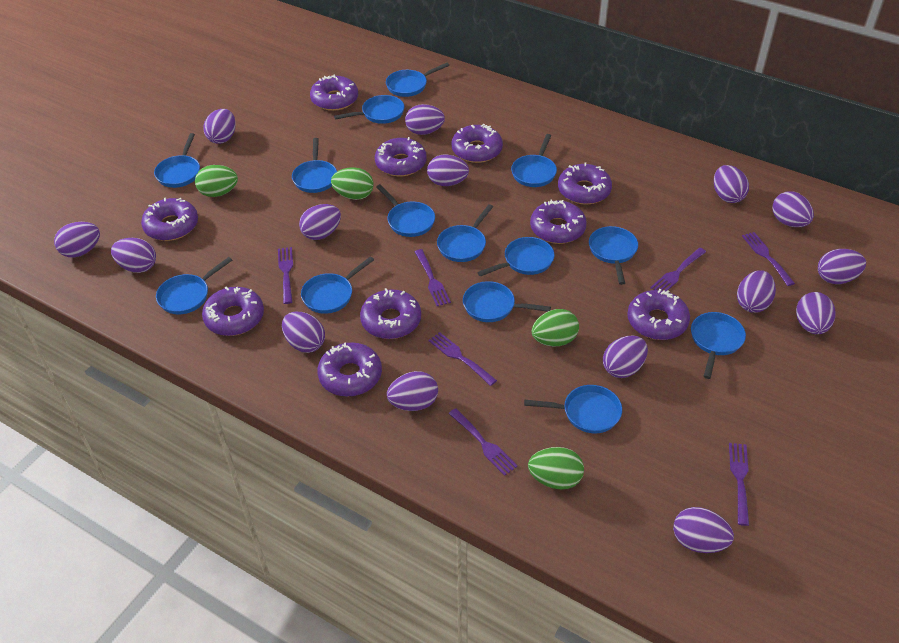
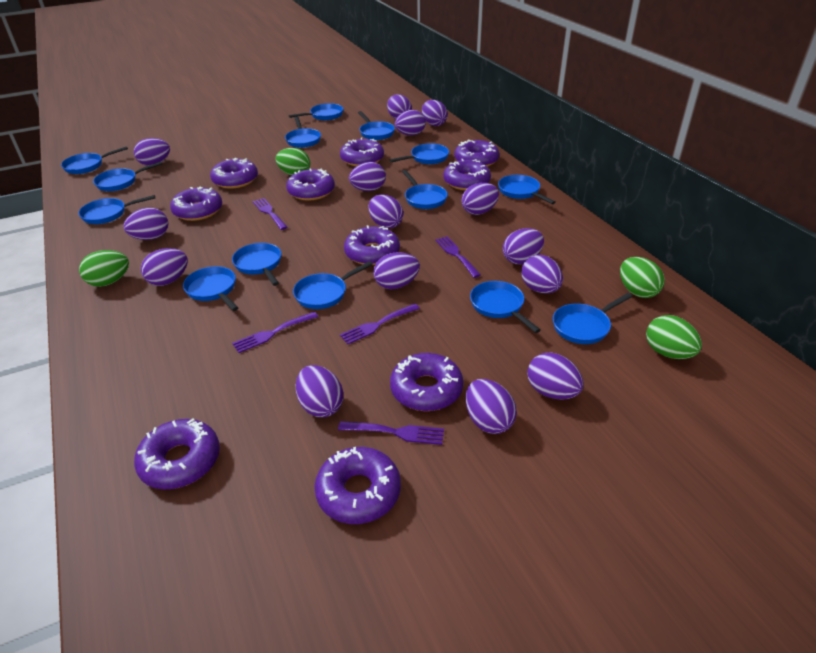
purple fork: [278,247,293,304] [415,249,451,306] [428,332,497,386] [449,408,518,476] [650,248,706,291] [729,443,749,526] [742,232,795,286] = 7 -> [232,312,318,353] [253,198,288,230] [338,421,444,445] [340,304,420,344] [435,236,481,278] = 5

